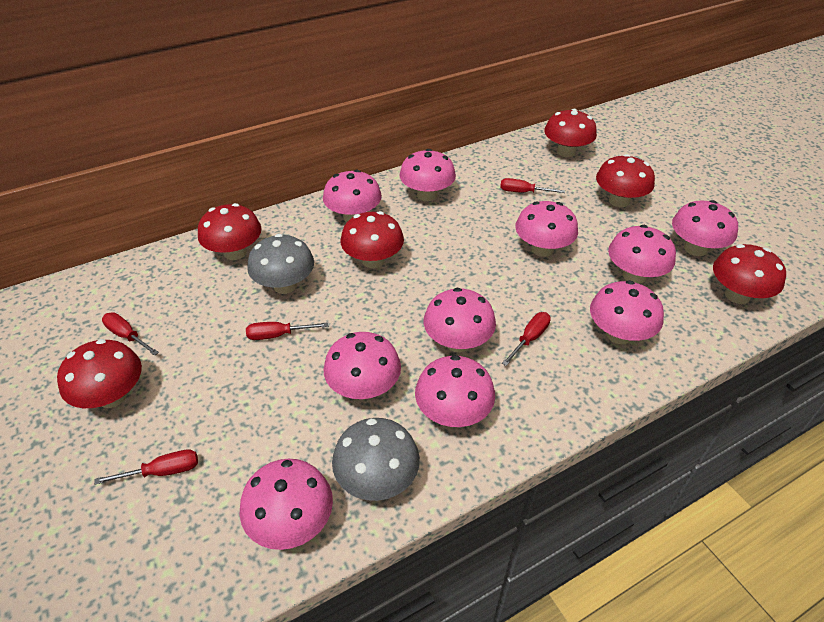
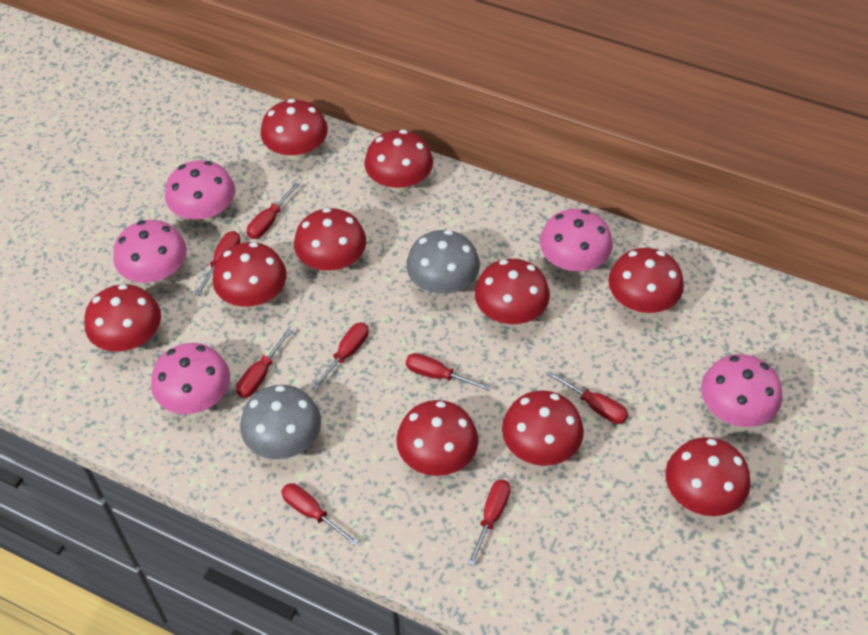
pink mushroom: [240,459,333,550] [323,170,382,222] [323,332,401,400] [399,149,456,201] [415,355,495,427] [424,288,496,352] [515,201,578,257] [590,280,664,344] [608,225,676,284] [672,200,738,256] = 10 -> [113,220,187,284] [151,343,230,414] [165,160,235,223] [540,209,613,273] [701,354,782,427] = 5
red mushroom: [57,339,142,408] [198,203,262,260] [341,211,404,268] [544,109,597,157] [596,154,655,207] [713,244,786,304] = 6 -> [84,284,161,352] [212,242,287,307] [260,99,328,160] [294,208,366,272] [365,130,433,192] [396,400,478,476] [475,259,550,324] [502,390,584,466] [608,248,684,313] [665,437,751,516] = 10
red screwdriver: [94,449,198,485] [102,312,159,356] [246,322,328,340] [500,178,565,193] [502,312,551,366] = 5 -> [194,231,240,296] [236,329,292,398] [247,183,300,239] [281,483,358,546] [312,322,369,390] [406,353,491,391] [468,479,511,566] [548,371,628,424] = 8

